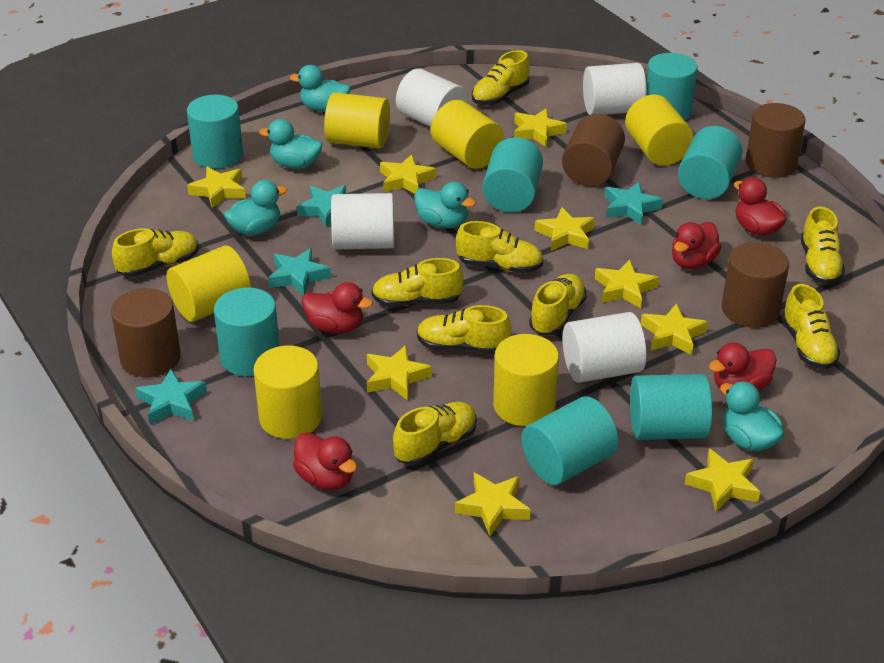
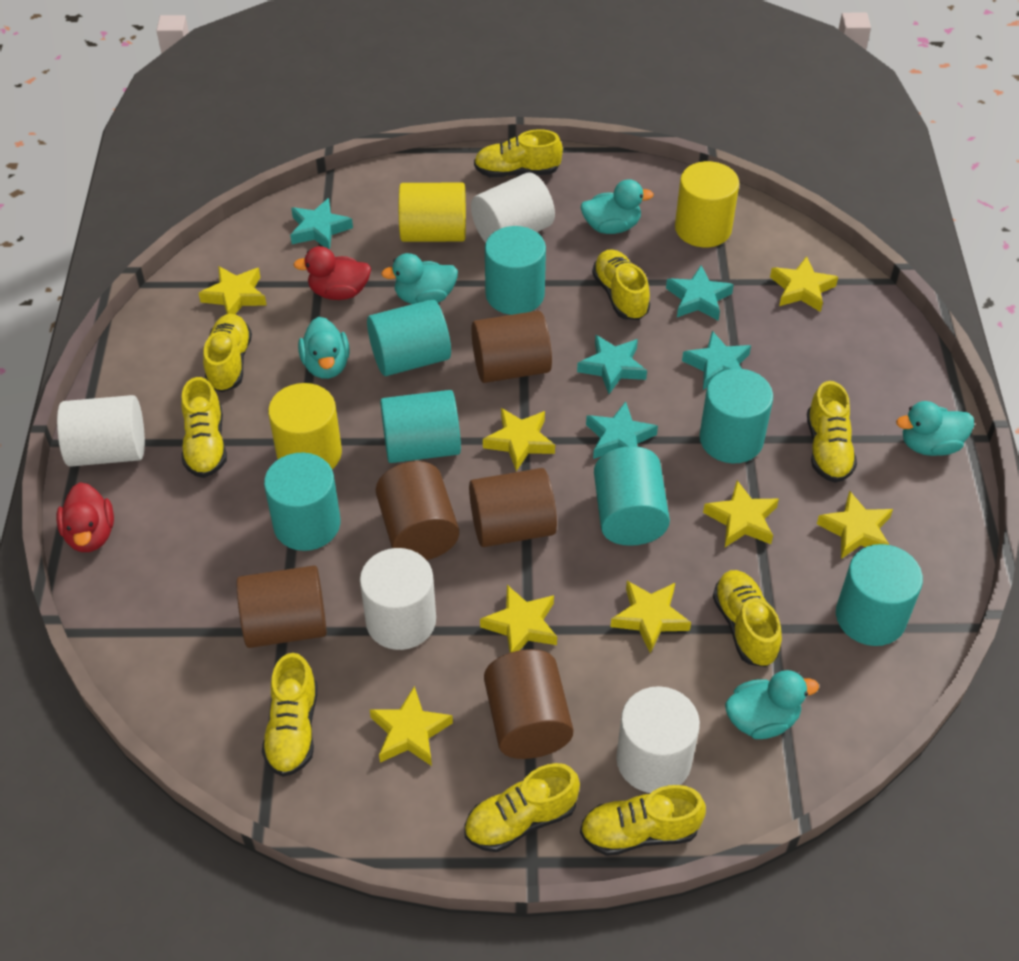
brown cylinder: [111,288,181,377] [562,114,625,186] [722,242,789,328] [746,103,805,178] = 4 -> [237,565,327,648] [376,461,459,560] [469,468,557,547] [471,311,552,383] [484,649,573,759] = 5
red duck: [293,432,357,490] [302,282,373,334] [672,222,722,269] [709,343,777,391] [734,177,786,236] = 5 -> [56,482,114,552] [293,246,371,300] = 2
turquoise star: [136,369,207,425] [268,248,331,295] [297,185,346,228] [605,182,663,225] = 4 -> [290,198,353,250] [577,335,647,394] [586,401,658,459] [666,266,734,321] [682,331,751,390] = 5
yellow cylinder: [167,245,251,322] [254,346,322,439] [324,92,390,149] [431,100,504,169] [493,334,559,426] [625,95,694,166] = 6 -> [268,383,342,469] [399,183,466,242] [675,161,739,247] = 3
yellow star: [187,167,246,209] [367,345,432,400] [380,154,436,194] [455,472,531,536] [514,108,567,147] [534,207,595,251] [595,260,659,308] [641,304,708,355] [685,448,760,511] = 9 -> [199,266,267,314] [370,686,453,766] [480,585,557,653] [483,408,555,471] [611,581,691,653] [703,480,779,547] [770,256,838,312] [817,491,893,559] = 8

